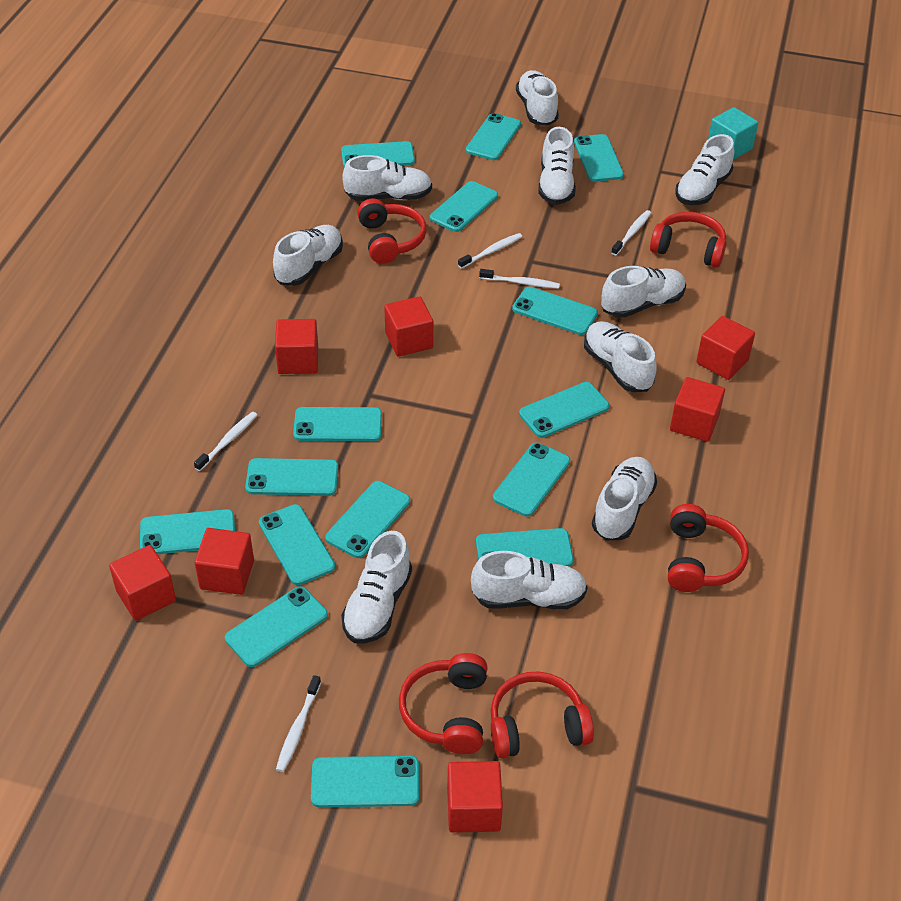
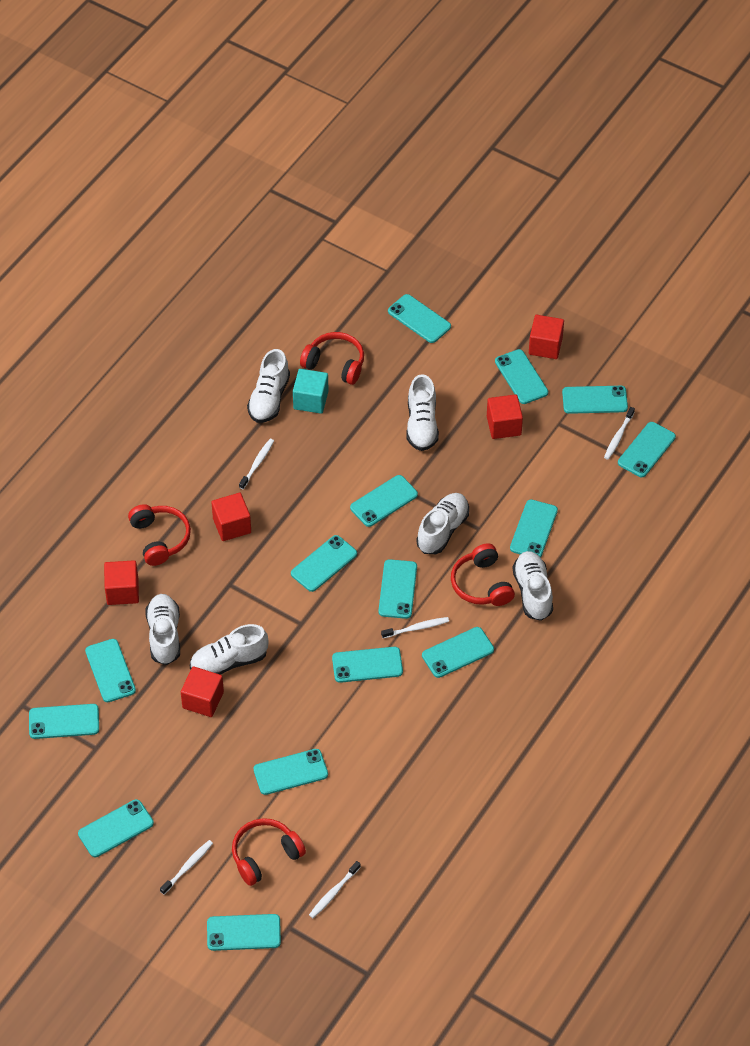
red cube: [109,545,176,621] [195,528,254,595] [275,319,318,374] [384,296,433,357] [447,761,503,833] [670,377,725,442] [696,316,755,380] = 7 -> [104,560,139,605] [181,666,224,717] [211,493,251,541] [487,394,523,439] [529,315,564,359] = 5
red headphones: [357,199,427,264] [399,653,488,754] [491,672,594,758] [650,212,726,268] [668,504,749,592] = 5 -> [128,504,191,566] [232,818,306,886] [300,332,364,385] [451,543,515,606] = 4
white shoe: [273,225,343,286] [341,531,412,644] [342,155,432,201] [471,551,588,610] [516,70,559,126] [538,127,576,205] [584,321,657,392] [592,457,657,540] [601,266,686,318] [675,134,734,205] = 10 -> [146,594,180,665] [190,624,268,675] [247,349,290,423] [406,374,439,451] [416,493,469,554] [512,551,553,621] = 6

